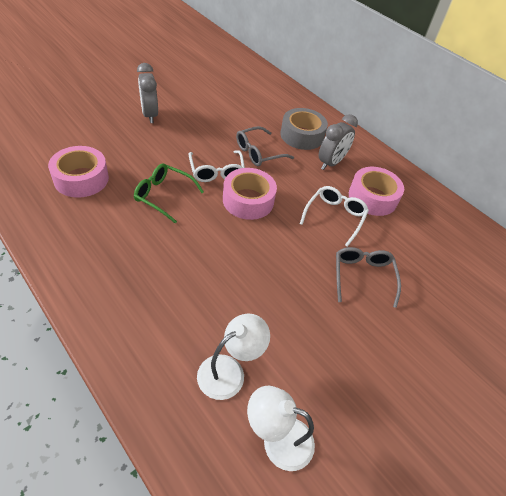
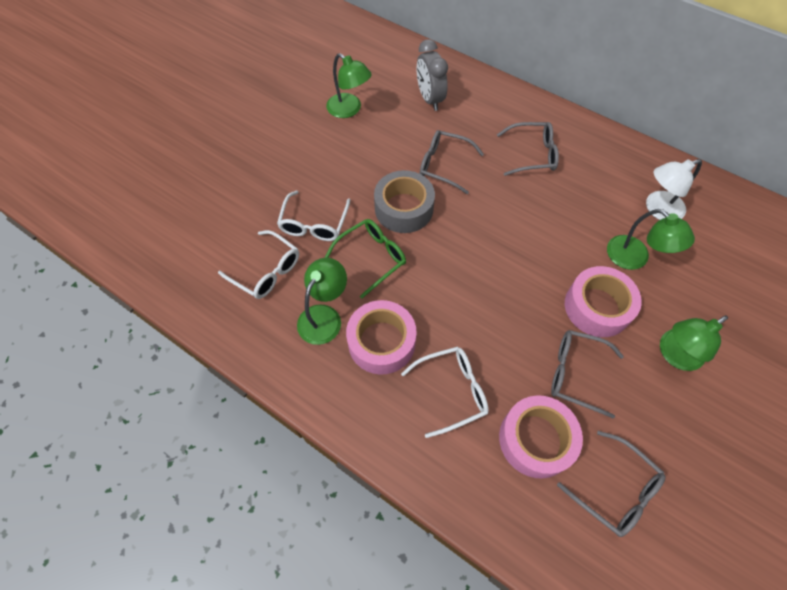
green lamp: none = 0 -> [297,258,347,345] [326,53,372,118] [607,209,695,270] [660,315,728,371] = 4
grey clock: [137,63,158,123] [319,114,358,170] = 2 -> [417,39,448,111] = 1
grey glasses: [236,126,294,166] [336,247,401,308] = 2 -> [420,130,484,194] [497,122,559,176] [551,330,624,418] [557,431,666,537] = 4
white glasses: [189,150,245,182] [300,186,369,247] = 2 -> [218,230,299,299] [277,191,350,241] [401,346,489,438] = 3
white lamp: [197,313,270,400] [247,385,315,471] = 2 -> [646,159,702,220] = 1

